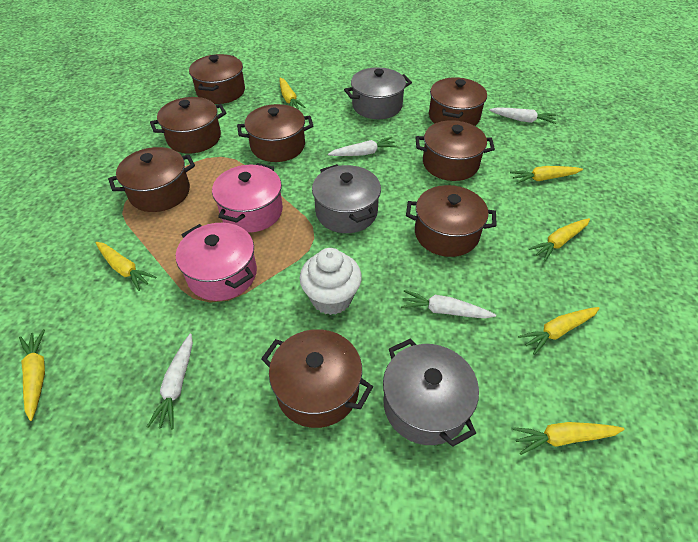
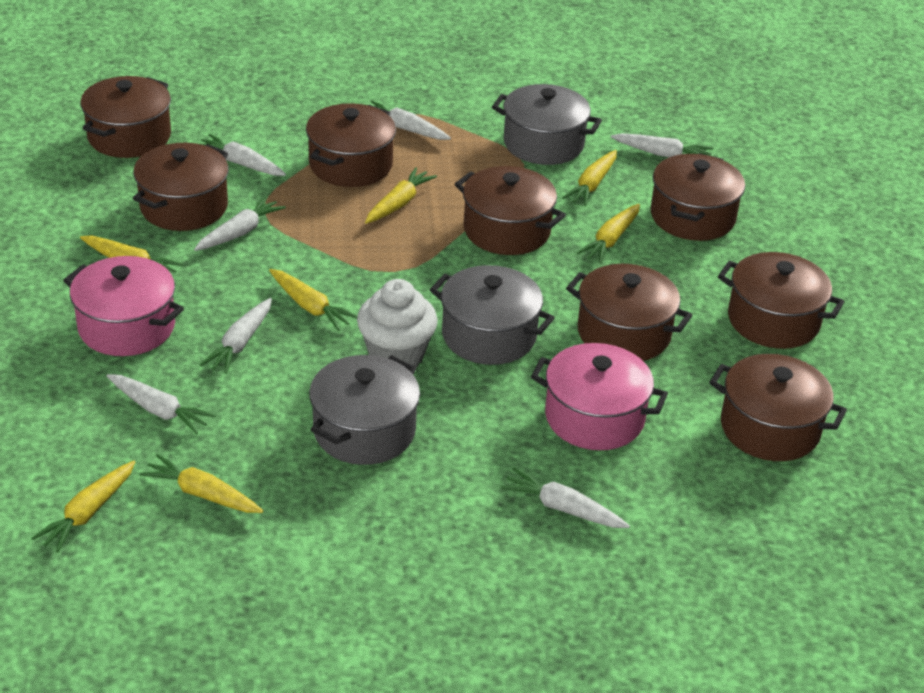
white carrot: [147,333,193,429] [328,137,398,156] [401,290,496,318] [489,107,556,124] = 4 -> [107,374,216,434] [194,196,286,251] [200,298,272,374] [201,134,286,176] [371,101,451,140] [500,468,630,528] [611,133,713,157] = 7

